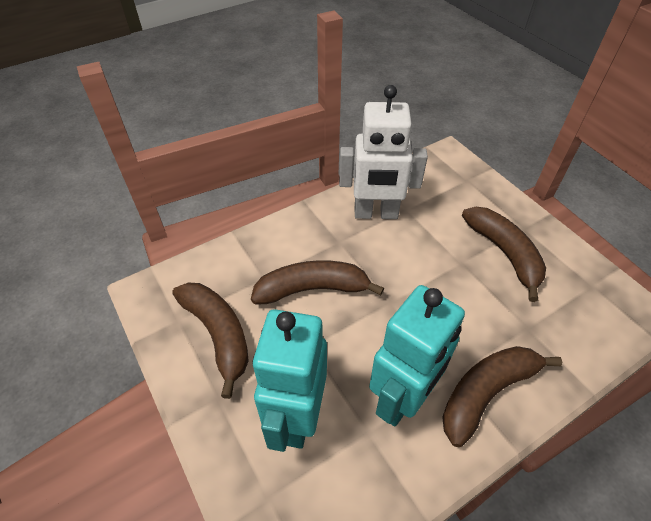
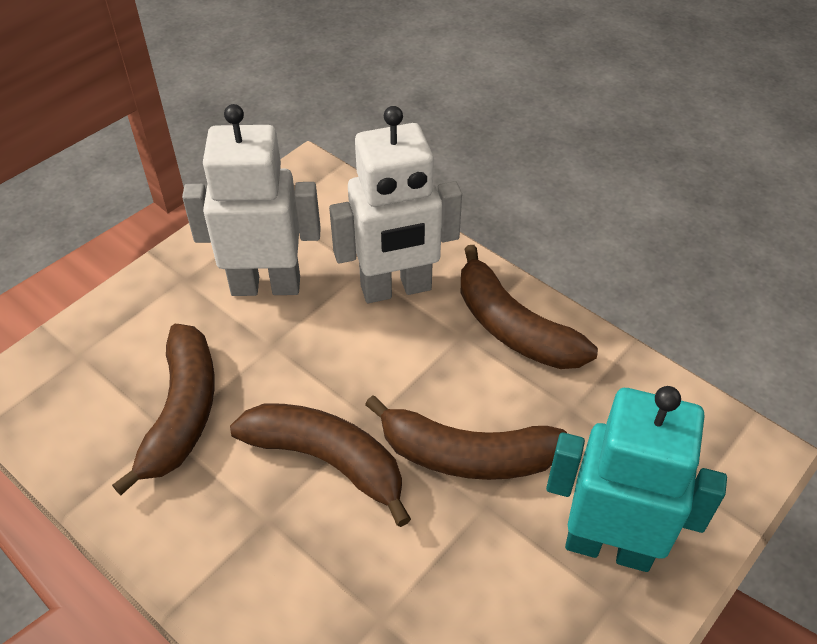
turquoise robot: [252,309,327,452] [369,285,465,427] = 2 -> [546,386,727,572] = 1
white robot: [339,85,428,219] = 1 -> [182,104,321,296] [329,106,462,303] = 2

